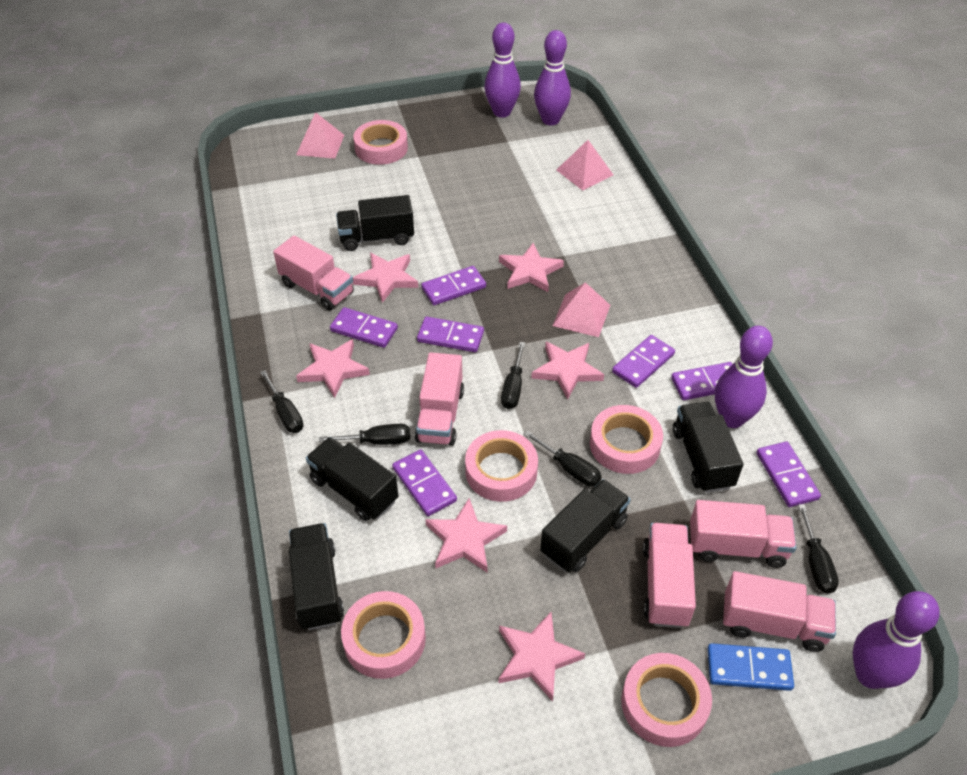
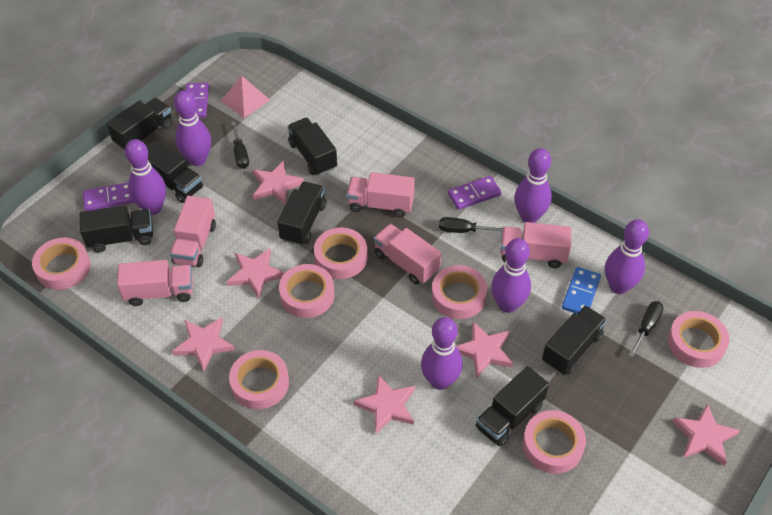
black screwdriver: [260,370,303,433] [319,424,410,445] [501,342,525,409] [524,430,601,487] [798,504,839,594] = 5 -> [231,122,249,169] [439,217,502,233] [629,301,664,357] = 3
black truck: [289,523,344,630] [306,437,398,521] [336,195,414,251] [540,479,631,572] [673,402,743,493] = 5 -> [80,205,153,252] [107,98,173,151] [147,140,203,203] [277,181,327,246] [287,118,337,176] [476,366,549,447] [542,306,607,375] = 7
pink pyramid: [296,112,344,159] [553,282,610,337] [557,140,613,191] = 3 -> [221,76,270,118] = 1
pink tape: [341,591,426,679] [353,120,408,165] [465,430,538,502] [590,405,663,474] [621,653,712,747] = 5 -> [32,237,91,290] [229,350,289,409] [279,264,335,318] [314,227,367,279] [432,265,487,319] [523,410,586,474] [668,311,729,368] = 7
purple bowling pin: [484,22,521,118] [534,30,571,125] [715,326,773,428] [853,591,940,689] = 4 -> [125,139,166,215] [174,90,211,166] [421,317,463,390] [491,238,531,313] [514,148,552,223] [605,219,649,294] = 6
purple domino: [330,307,398,348] [392,450,457,516] [417,317,484,352] [421,266,486,305] [612,335,675,388] [671,362,732,400] [756,441,821,507] = 7 -> [83,182,134,211] [186,83,209,118] [448,176,501,210] = 3

